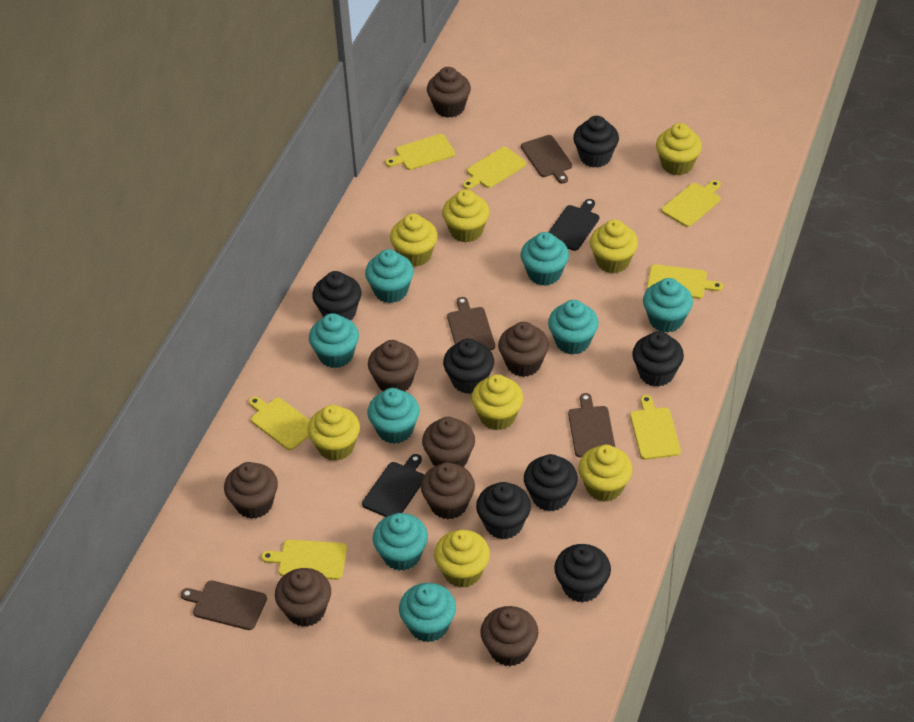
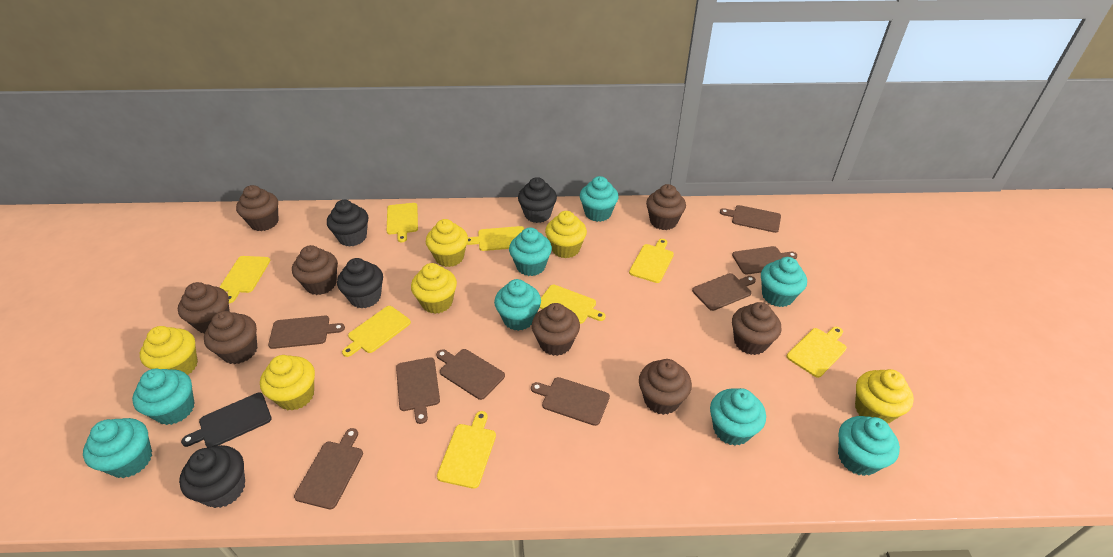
black cupcake: [312,271,361,320] [443,339,494,394] [476,482,531,539] [524,454,578,511] [554,544,611,603] [573,116,619,168] [632,331,684,387] = 7 -> [179,445,245,508] [327,200,368,247] [337,258,383,309] [518,177,557,223] = 4
black cutting board: [362,454,424,517] [549,199,599,251] = 2 -> [181,393,272,448] = 1
brown cutting board: [181,580,267,630] [447,297,495,350] [521,135,572,184] [568,393,616,457] = 4 -> [268,316,345,349] [294,428,363,509] [396,357,440,424] [436,349,505,400] [531,377,610,426] [692,273,756,311] [720,205,781,233] [732,246,797,275] = 8
yellow cupcake: [307,405,360,461] [390,214,438,267] [434,530,490,588] [442,189,489,243] [471,374,523,430] [578,445,633,502] [590,220,638,273] [656,123,702,175] = 8 -> [140,326,198,375] [260,355,315,411] [411,263,457,314] [426,219,468,267] [545,211,587,258] [855,369,914,424] = 6
yellow cutting board: [249,396,310,450] [261,540,347,580] [385,134,455,170] [463,147,526,189] [630,395,681,460] [647,264,723,299] [661,180,721,227] = 7 -> [219,256,270,303] [342,306,411,357] [387,203,418,242] [437,411,496,489] [467,226,524,251] [539,285,606,324] [629,239,674,283] [787,327,847,378] = 8

